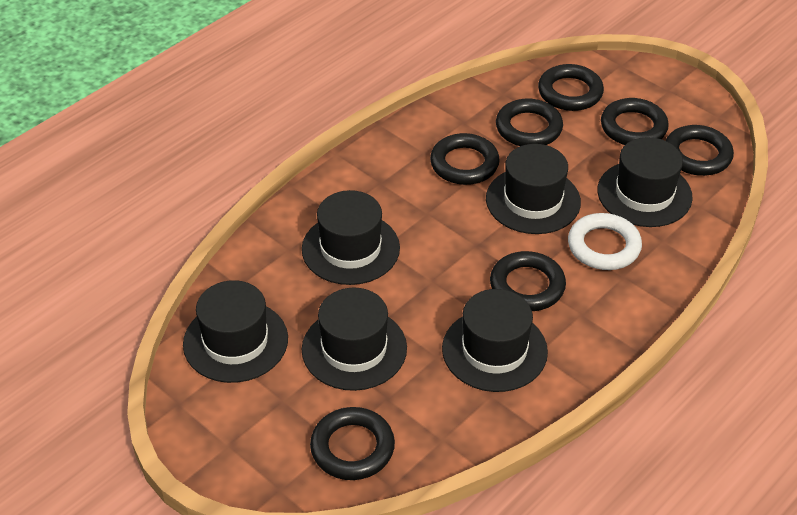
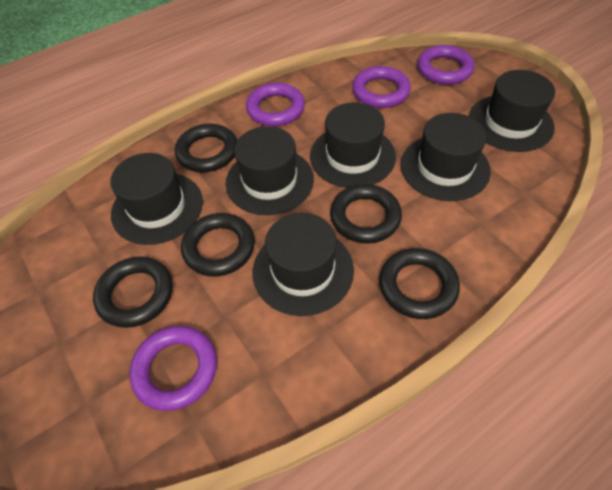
black ring: [310,407,395,480] [430,133,500,185] [490,251,566,311] [496,99,563,146] [538,64,604,111] [601,98,669,145] [665,125,734,176] = 7 -> [93,256,173,328] [175,124,238,172] [181,213,255,277] [330,184,402,244] [379,248,460,319] = 5
purple ring: none = 0 -> [129,326,217,411] [246,83,305,126] [352,66,411,108] [417,45,474,85] = 4
white ring: [568,213,642,270] = 1 -> none = 0

